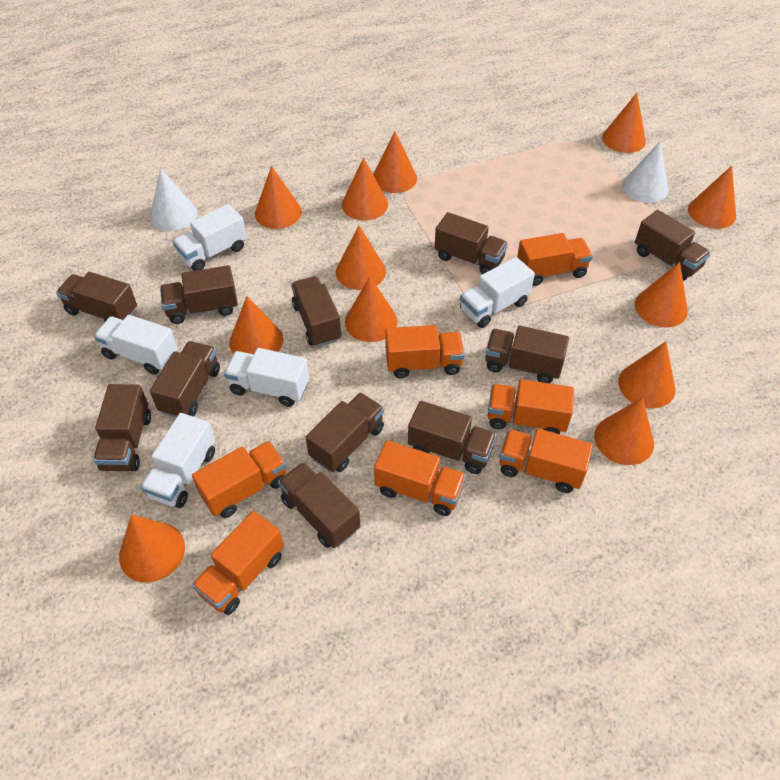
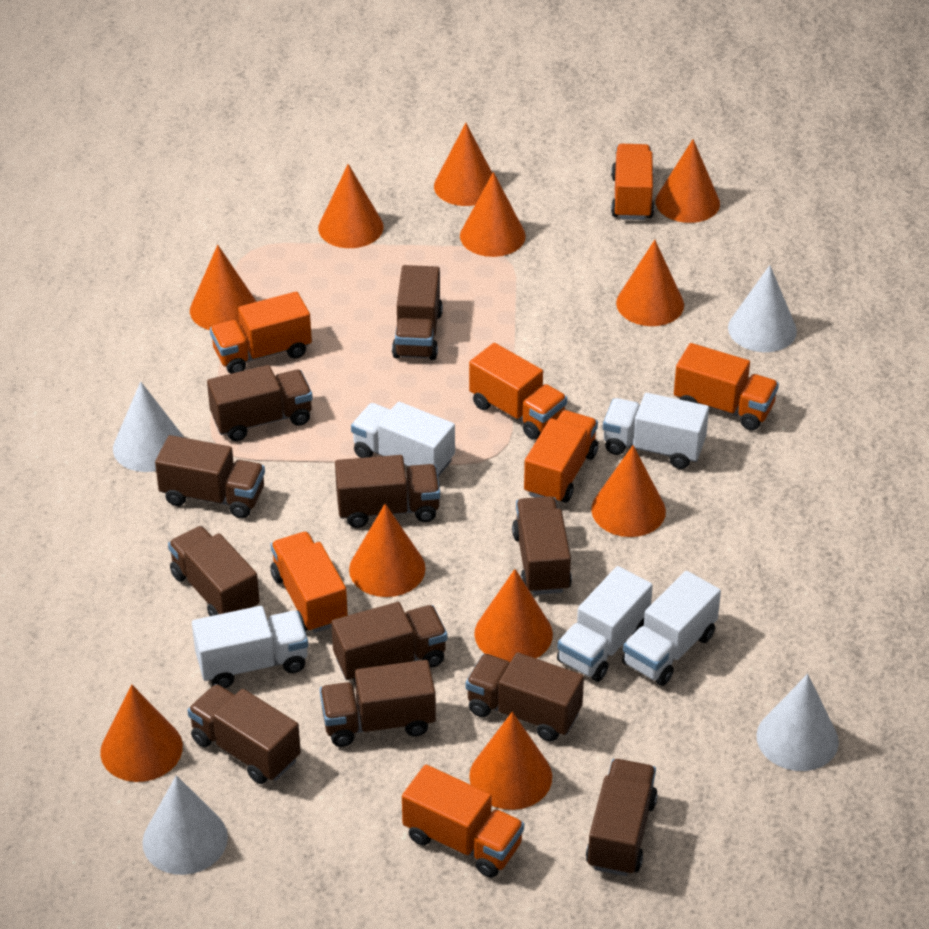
orange cone: [119,514,185,583] [229,296,283,355] [255,166,302,229] [336,226,386,290] [342,158,388,220] [345,277,398,342] [373,132,417,193] [594,397,654,465] [602,93,646,153] [618,341,675,408] [635,262,688,327] [688,166,736,229] = 12 -> [100,684,183,782] [190,245,256,330] [318,164,384,248] [349,504,426,597] [434,123,492,206] [460,172,526,257] [469,712,552,810] [474,569,553,662] [591,445,666,537] [616,240,684,326] [655,139,720,223] = 11
white cone: [150,168,198,231] [622,141,668,203] = 2 -> [113,382,184,472] [142,775,228,875] [728,265,797,352] [756,674,839,771] = 4

